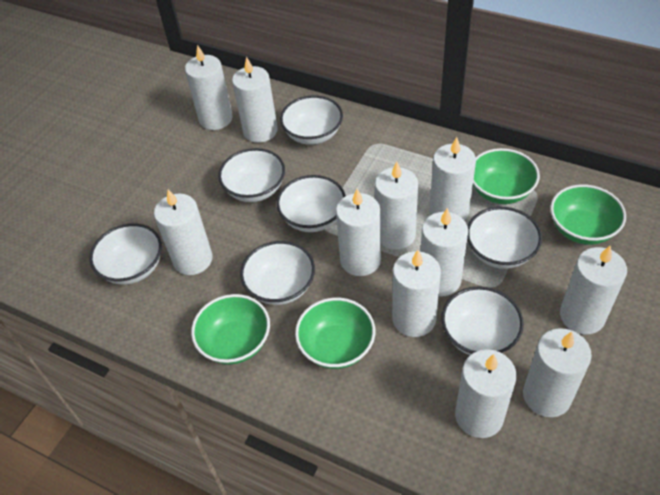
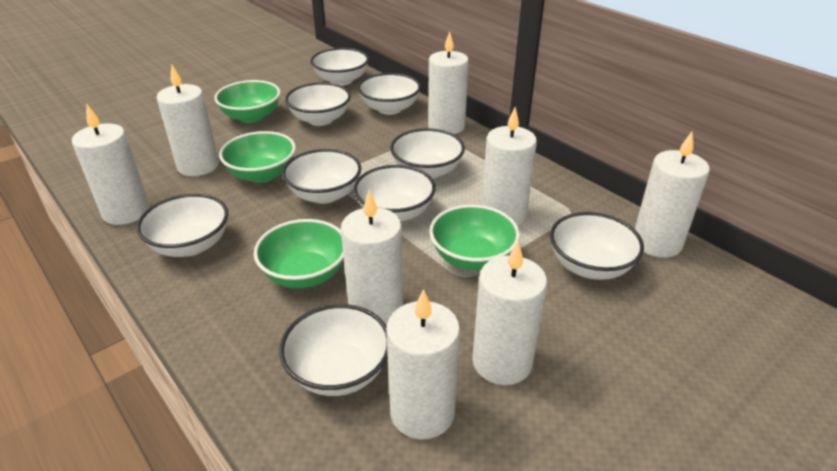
white bowl: [89,223,162,285] [218,148,285,202] [240,241,315,305] [276,175,346,232] [280,95,343,145] [441,286,524,355] [467,207,542,269] = 7 -> [136,194,228,257] [279,304,388,396] [282,149,361,204] [285,82,351,126] [310,48,369,86] [354,165,436,222] [358,73,421,115] [390,128,465,179] [550,212,644,280] = 9
white candle: [154,189,213,275] [185,45,233,130] [232,57,278,143] [336,189,381,276] [375,162,418,250] [392,250,441,337] [420,208,468,297] [430,137,476,221] [455,349,517,438] [523,328,592,417] [560,245,627,334] = 11 -> [72,104,150,225] [156,65,219,176] [341,190,404,325] [386,289,460,440] [428,31,469,134] [472,241,547,385] [481,107,537,226] [635,132,710,258] = 8

